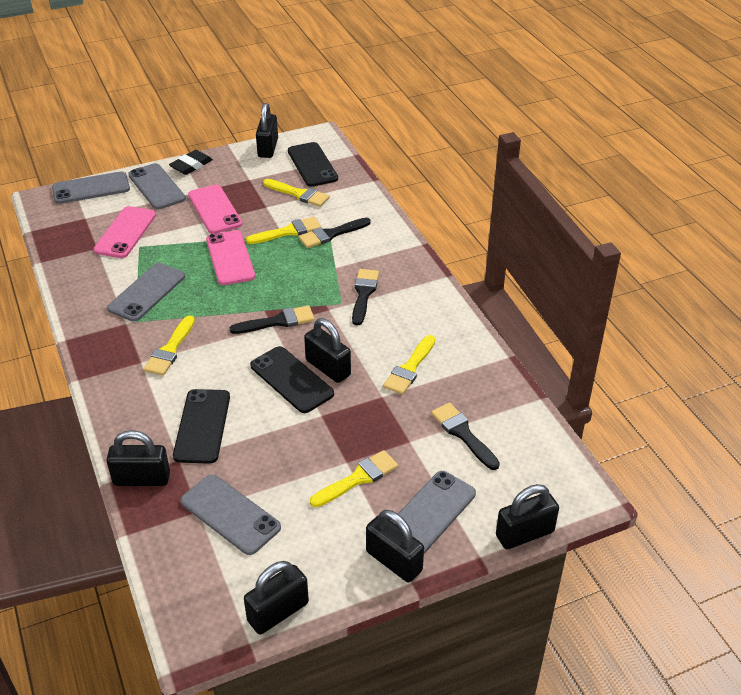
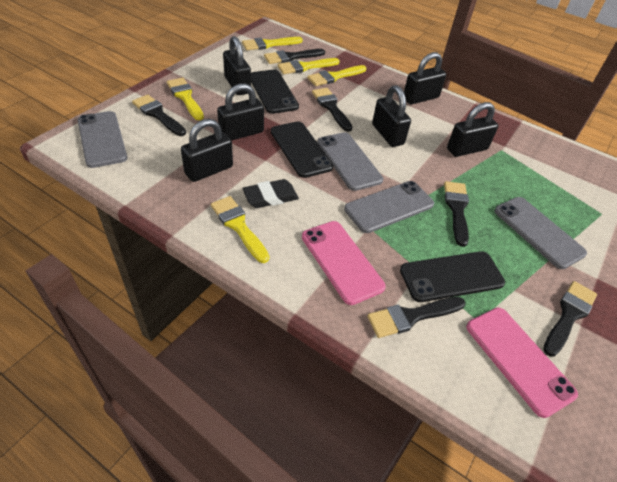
black brush: [230,305,315,334] [299,218,371,248] [352,269,379,326] [431,403,500,470] = 4 -> [132,95,186,136] [264,49,325,64] [312,88,352,132] [367,297,466,338] [444,181,469,247] [543,281,597,357] = 6
grey phone: [52,171,130,204] [107,263,185,322] [128,163,186,210] [180,474,281,555] [392,471,476,554] = 5 -> [78,111,128,168] [317,132,383,191] [344,181,434,233] [494,197,587,269] = 4
pink phone: [93,206,156,258] [188,185,242,234] [206,230,255,285] = 3 -> [302,221,386,305] [466,307,578,418] = 2

